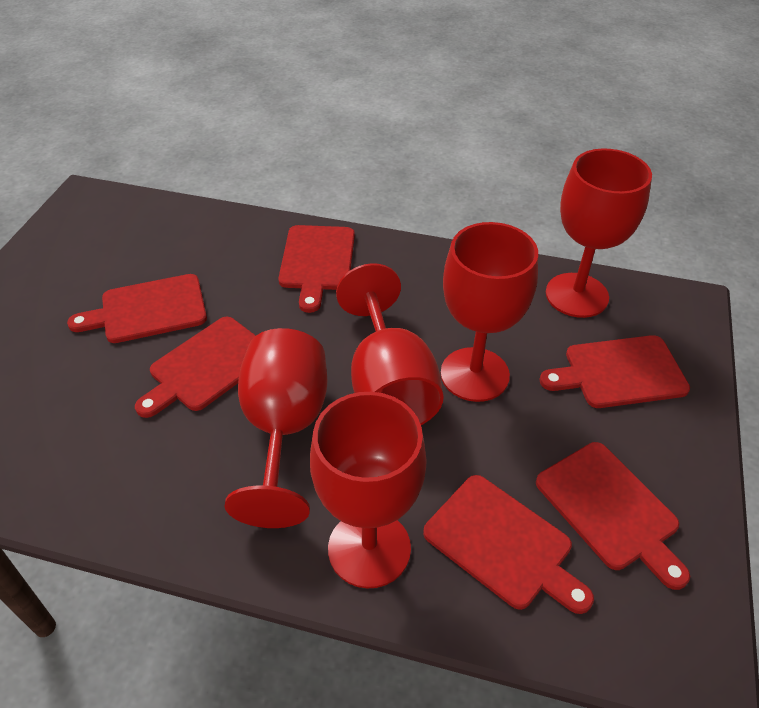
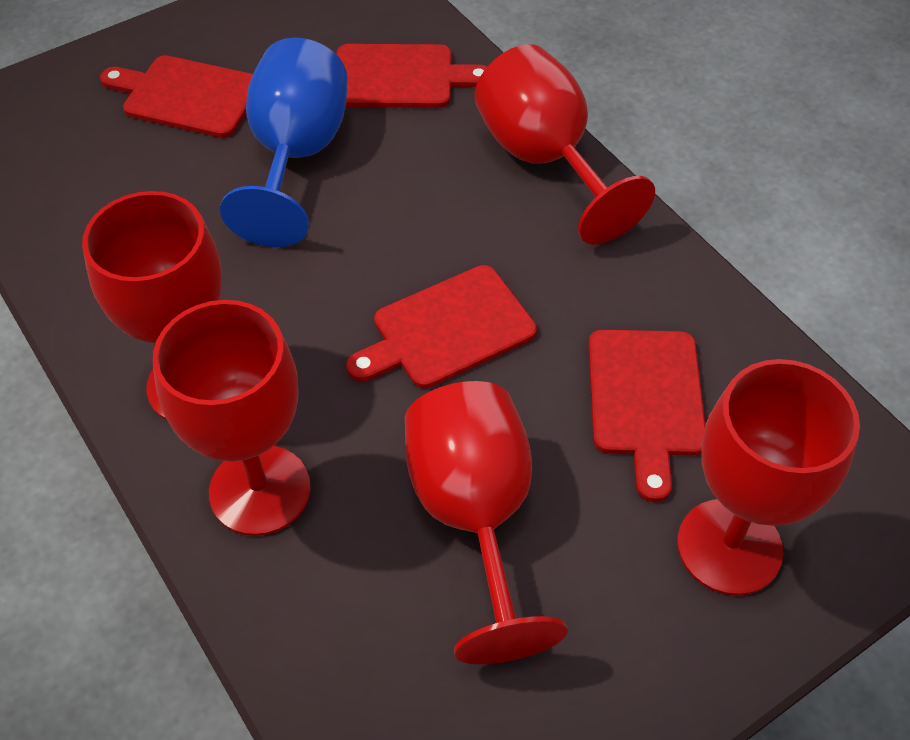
blue goblet: none = 0 -> [220,37,347,247] = 1
red cutting board: [67,274,207,343] [135,317,256,418] [278,225,355,313] [423,475,594,614] [536,442,690,590] [540,335,690,408] = 6 -> [100,55,253,138] [336,44,487,108] [346,265,537,388] [588,330,706,502] = 4

